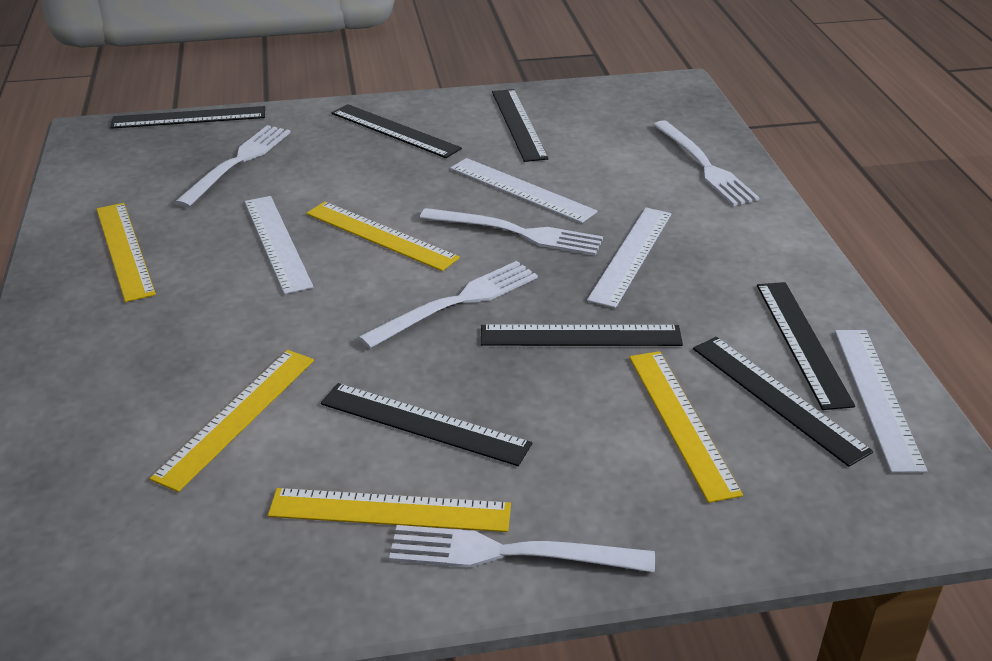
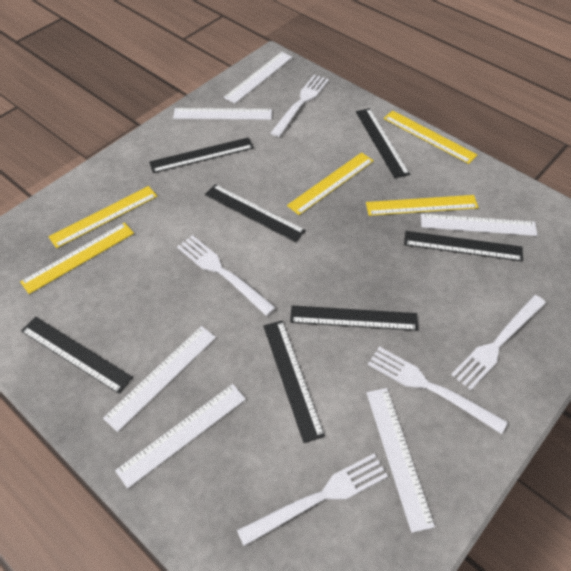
white ruler: [245,196,313,294] [450,158,598,223] [587,208,671,308] [835,330,927,473] = 4 -> [103,326,216,432] [115,384,246,489] [173,108,272,120] [223,52,293,104] [366,388,435,533] [421,213,537,236] = 6

